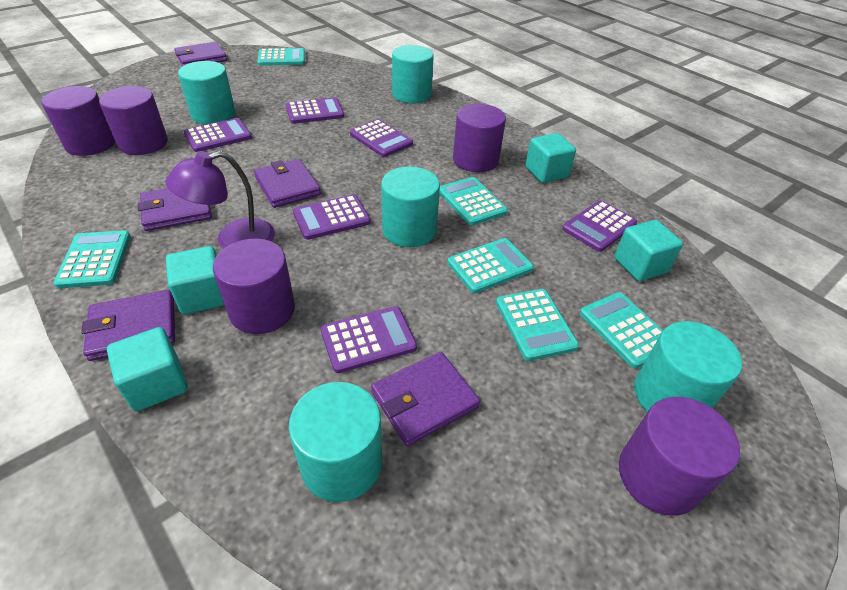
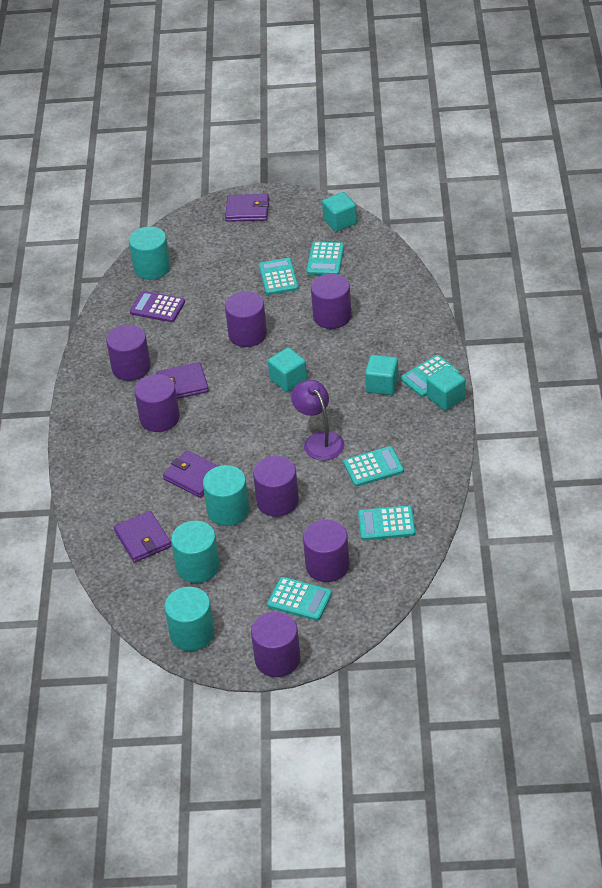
purple calculator: [184,118,252,152] [286,97,344,124] [293,195,371,240] [321,306,417,373] [350,119,413,157] [562,200,637,252] = 6 -> [130,291,185,322] = 1
purple cylinder: [41,86,115,156] [99,86,168,155] [213,239,295,334] [453,104,506,172] [619,397,740,516] = 5 -> [106,325,151,381] [134,374,180,432] [225,291,267,347] [251,612,300,677] [253,456,299,516] [303,520,350,582] [311,274,352,329] = 7
purple wallet: [81,290,175,361] [138,188,212,231] [174,42,227,66] [254,159,321,208] [371,352,480,446] = 5 -> [114,511,172,563] [156,362,209,399] [163,450,219,498] [225,194,269,222] = 4
turquoise cylinder: [178,61,235,124] [289,382,382,502] [381,166,440,247] [392,45,434,104] [634,321,742,412] = 5 -> [129,226,170,280] [164,587,215,651] [171,521,220,583] [203,465,250,526] = 4

